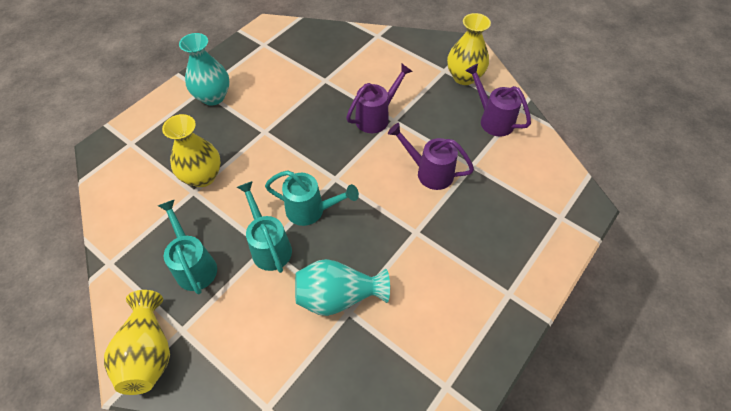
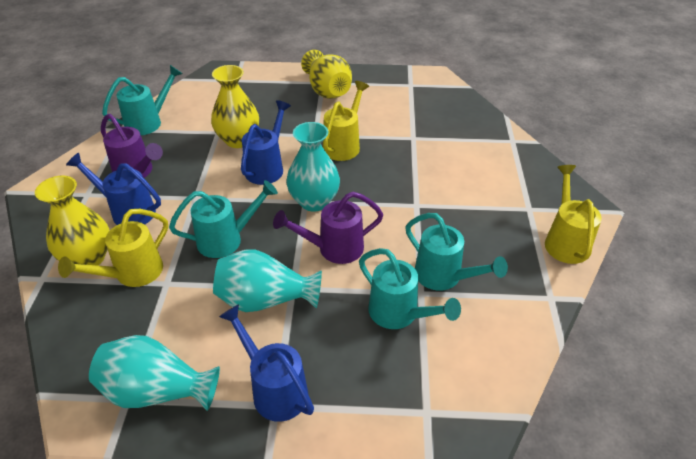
blue watering can: none = 0 -> [66,152,161,225] [219,304,314,422] [241,100,291,185] = 3
purple watering can: [346,63,413,133] [388,123,474,190] [465,64,531,137] = 3 -> [101,114,163,178] [273,192,384,264] = 2
turquoise vase: [179,33,230,105] [295,259,390,316] = 2 -> [89,335,220,411] [213,249,322,312] [286,122,340,212] = 3
turquoise watering can: [158,199,217,294] [237,181,292,273] [265,170,359,226] = 3 -> [102,65,183,135] [169,180,278,258] [359,248,461,329] [405,213,508,291] = 4
yellow watering can: none = 0 -> [58,209,168,287] [323,81,369,161] [545,165,602,264] = 3

